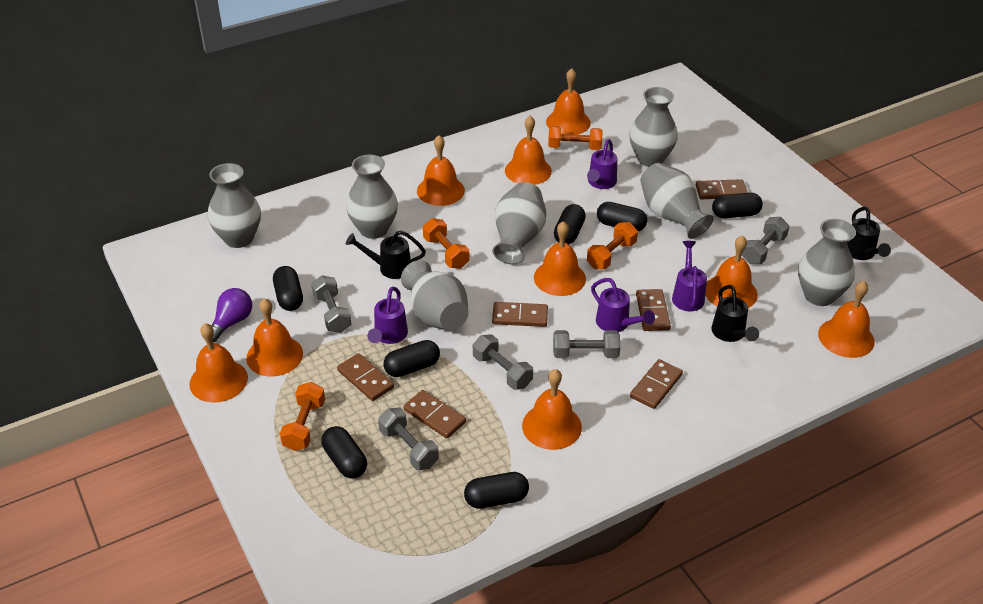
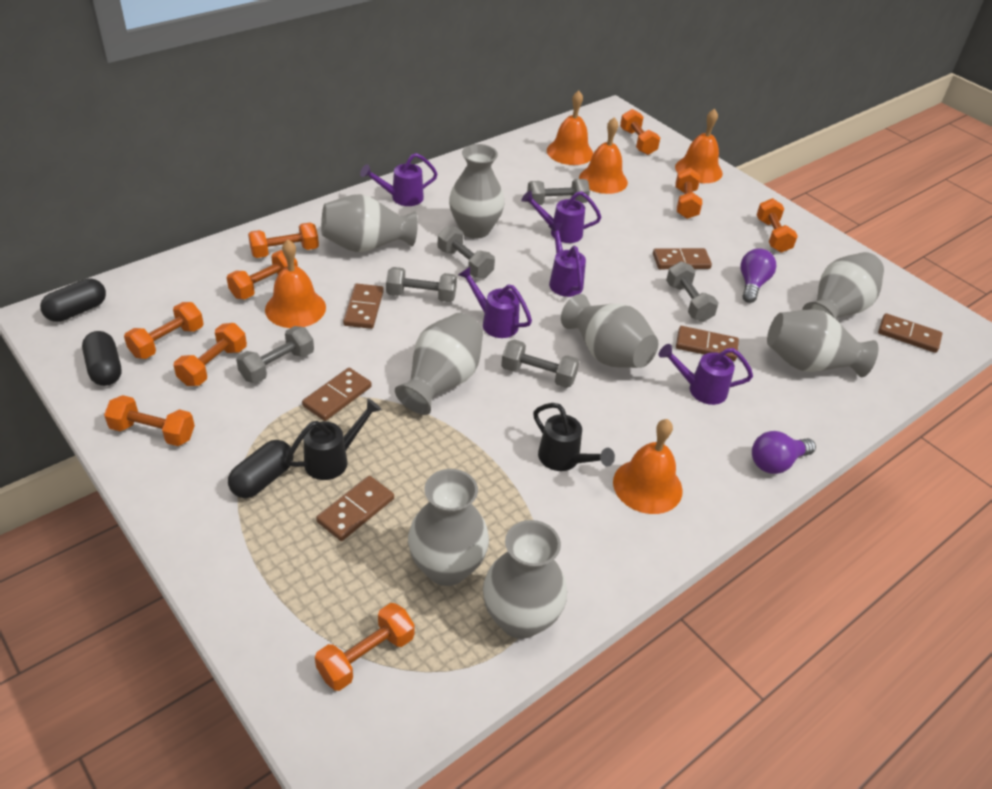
black capsule: [273,266,303,311] [322,426,367,478] [384,340,440,377] [464,472,529,509] [554,204,586,244] [597,202,647,231] [712,193,763,218] = 7 -> [40,278,106,322] [82,331,121,386] [228,440,293,498] = 3
black watering can: [346,231,426,279] [711,285,759,342] [847,207,891,260] = 3 -> [286,398,382,480] [533,403,615,471] = 2
grey dumbbell: [311,275,351,333] [378,408,439,470] [473,334,533,390] [553,330,620,358] [742,217,790,264] = 5 -> [236,326,314,383] [386,267,457,302] [438,226,495,279] [501,340,579,388] [527,179,590,205] [666,261,719,322] = 6
grey vase: [208,163,261,248] [346,155,398,239] [401,260,469,330] [493,182,546,265] [629,87,678,167] [640,163,714,239] [798,219,856,306] = 7 -> [321,194,418,252] [395,313,483,415] [408,469,489,586] [449,144,505,239] [483,520,567,639] [561,294,658,368] [767,309,878,377] [802,252,884,319] = 8
orange bell: [189,323,248,403] [246,298,303,377] [417,135,465,206] [505,116,552,185] [522,369,582,450] [534,221,586,296] [546,68,591,135] [705,235,758,308] [818,281,875,358] = 9 -> [265,240,326,328] [547,91,593,165] [579,117,628,194] [613,419,683,514] [675,109,723,183] = 5
orange dumbbell: [280,382,325,451] [423,218,469,269] [548,126,603,150] [587,222,638,269] = 4 -> [104,395,195,446] [124,302,204,359] [174,323,247,386] [227,250,298,299] [248,222,319,258] [315,603,414,691] [620,109,660,155] [675,168,702,219] [757,198,798,253] = 9
purple light bulb: [212,288,252,342] = 1 -> [740,248,777,303] [752,431,816,474] = 2
purple watering can: [367,286,408,344] [587,139,617,189] [591,278,655,332] [672,241,707,311] = 4 -> [360,153,438,206] [458,267,532,338] [522,190,601,243] [548,223,586,297] [659,344,753,405] = 5

